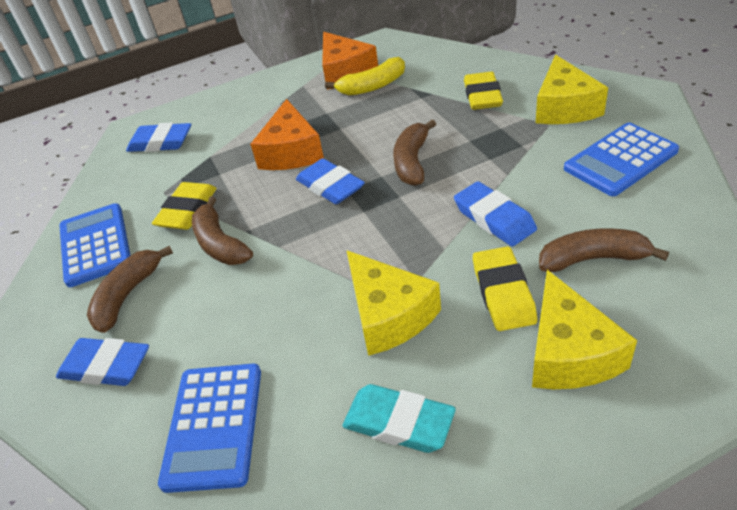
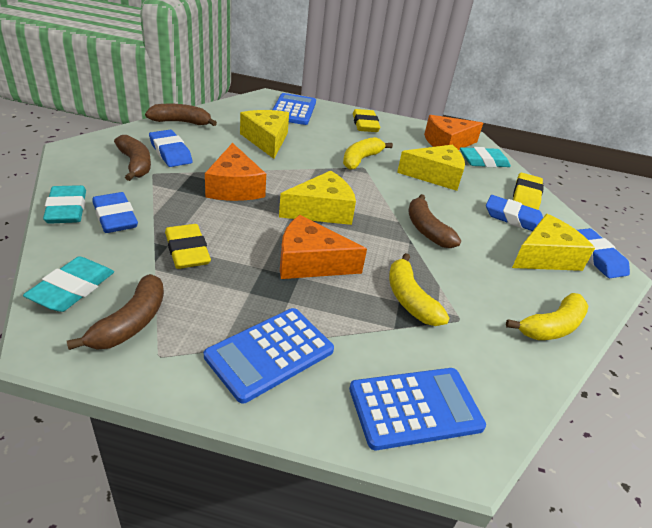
orange cheese: [250,99,324,170] [322,32,378,90] = 2 -> [205,143,266,201] [280,215,367,279] [424,115,483,150] = 3
turquoise eraser: [342,384,456,453] = 1 -> [23,256,114,312] [43,185,86,224] [460,147,511,167] = 3
yellow banana: [325,57,405,96] = 1 -> [343,137,393,170] [389,253,450,326] [506,293,588,340] = 3
yellow cheese: [346,250,441,356] [532,270,637,389] [536,55,608,124] = 3 -> [240,110,289,159] [279,171,356,225] [397,145,465,191] [512,214,595,271] = 4

